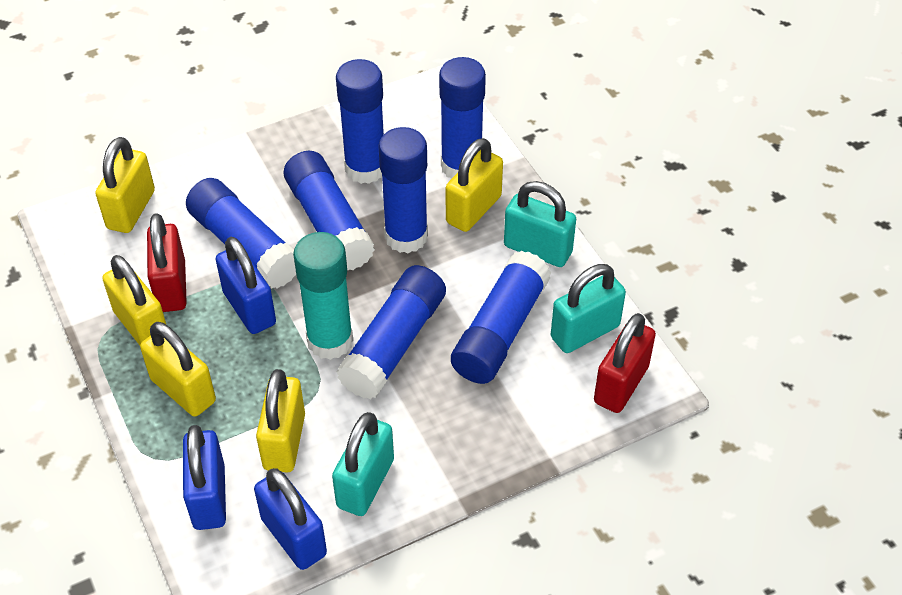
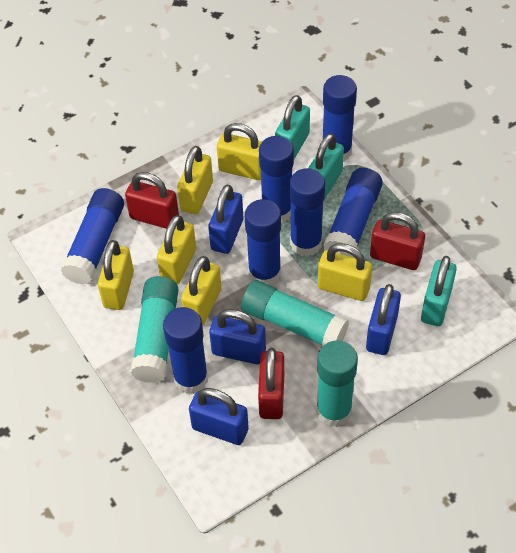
blue padlock: [183,425,226,530] [216,237,276,334] [254,468,327,570] = 3 -> [189,388,249,445] [208,185,243,254] [209,309,266,365] [366,284,401,355] = 4
red padlock: [147,213,187,312] [594,313,656,413] = 2 -> [125,172,179,229] [258,348,284,419] [370,212,425,270] = 3
turquoise glue stick: [293,232,353,360] = 1 -> [130,276,179,383] [241,280,349,346] [316,340,358,427] = 3
yellow padlock: [96,137,155,233] [102,255,166,345] [140,322,216,416] [256,369,305,472] [446,138,503,232] = 5 -> [98,240,134,310] [157,215,196,284] [177,146,213,214] [181,256,222,326] [217,123,262,180] [318,243,372,301] = 6

